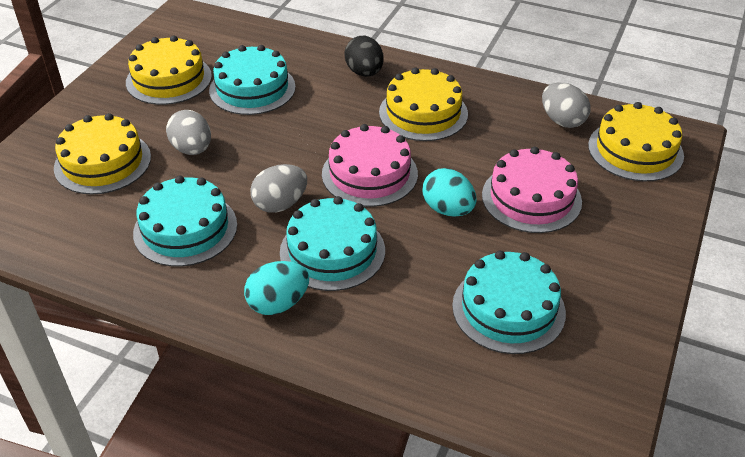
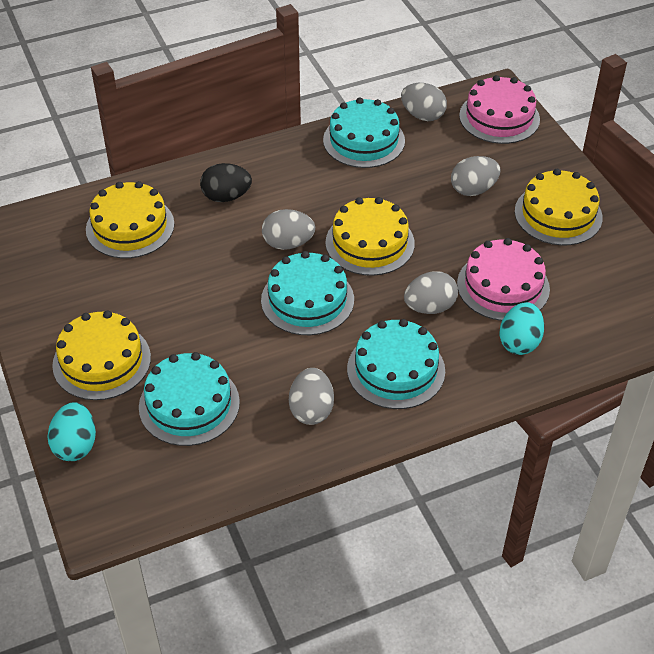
grey egg: [166,110,211,155] [250,164,307,213] [542,83,591,128] = 3 -> [262,209,315,250] [289,368,334,425] [401,83,447,121] [404,271,458,314] [451,156,500,196] = 5

